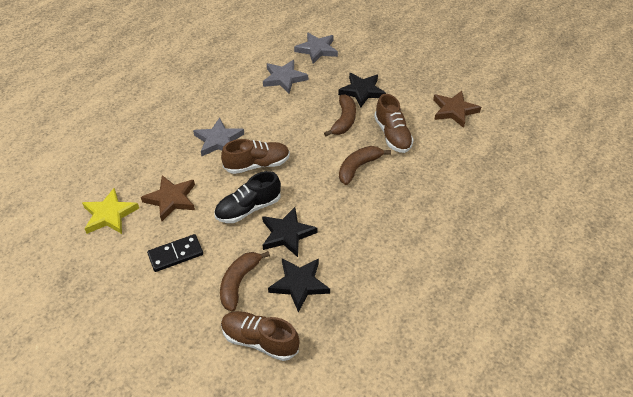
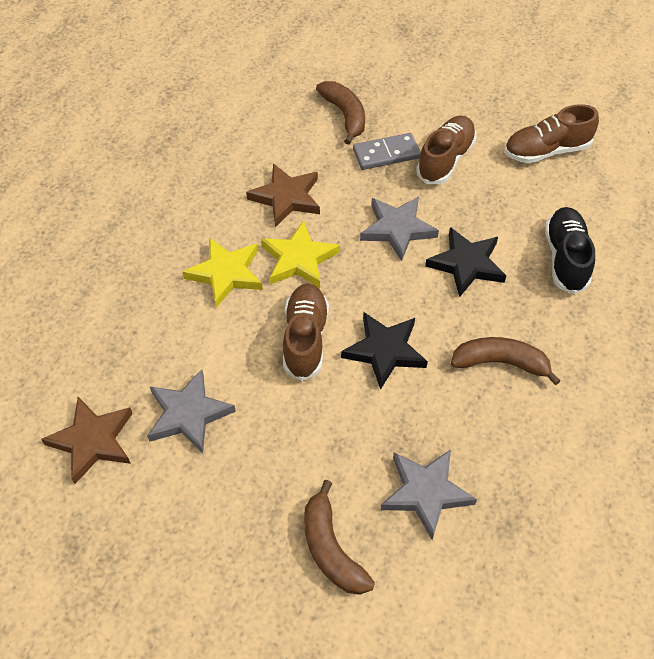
black domino: [147,234,203,272] = 1 -> none = 0
black star: [262,207,317,257] [268,258,330,313] [338,73,386,107] = 3 -> [341,312,428,390] [425,227,506,297] = 2
grey domino: none = 0 -> [353,133,421,170] = 1
yellow star: [82,188,139,234] = 1 -> [183,237,263,308] [261,220,340,288] = 2

